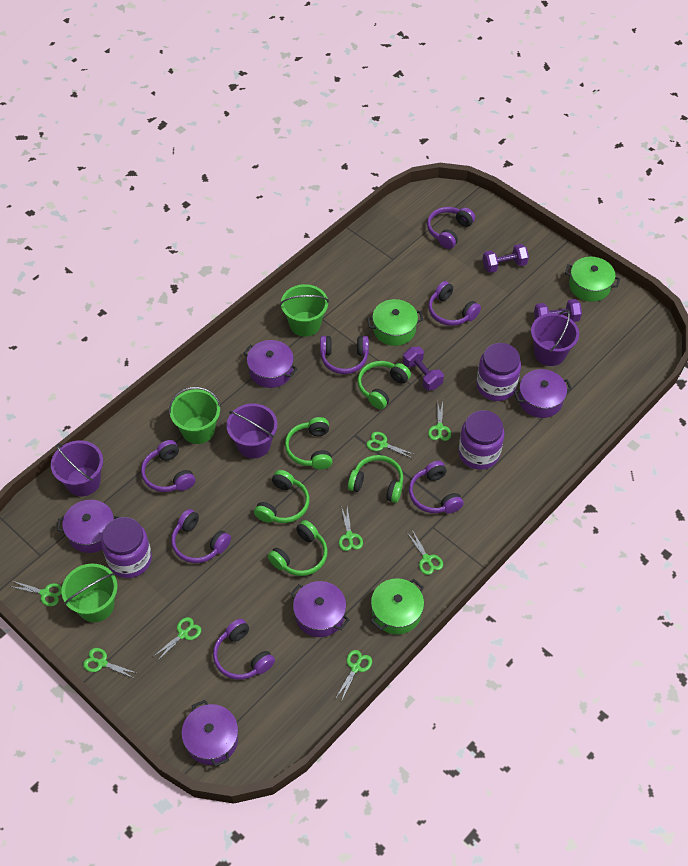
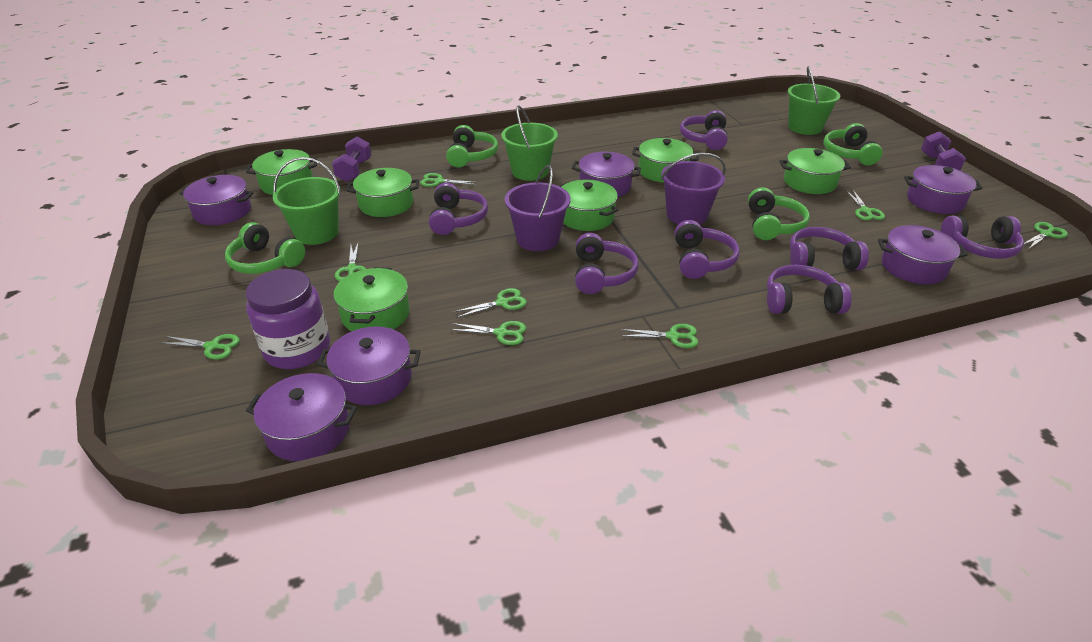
green headphones: [254,470,309,523] [268,520,328,576] [285,417,332,470] [348,455,403,503] [357,361,411,409] = 5 -> [225,222,305,274] [446,125,498,168] [748,187,810,240] [823,123,883,165] = 4
green pot: [367,299,423,346] [371,578,424,634] [565,257,620,302] = 3 -> [246,149,317,195] [334,267,410,331] [346,168,419,217] [560,180,618,231] [632,138,699,183] [779,148,851,194] = 6
purple bucket: [51,440,103,496] [227,403,278,459] [531,310,579,366] = 3 -> [504,165,571,251] [661,153,726,224] = 2
purple dumbbell: [403,346,444,390] [483,244,529,273] [534,299,582,322] = 3 -> [332,137,371,182] [921,131,966,171] = 2
purple jar: [101,517,152,578] [458,410,505,470] [476,343,521,401] = 3 -> [246,269,330,369] = 1
purple pot: [57,500,119,553] [182,700,238,767] [244,340,298,388] [290,581,349,637] [514,369,572,418] = 5 -> [179,175,253,225] [246,373,357,461] [317,326,421,405] [572,152,641,197] [878,225,968,284] [904,165,983,214] = 6

